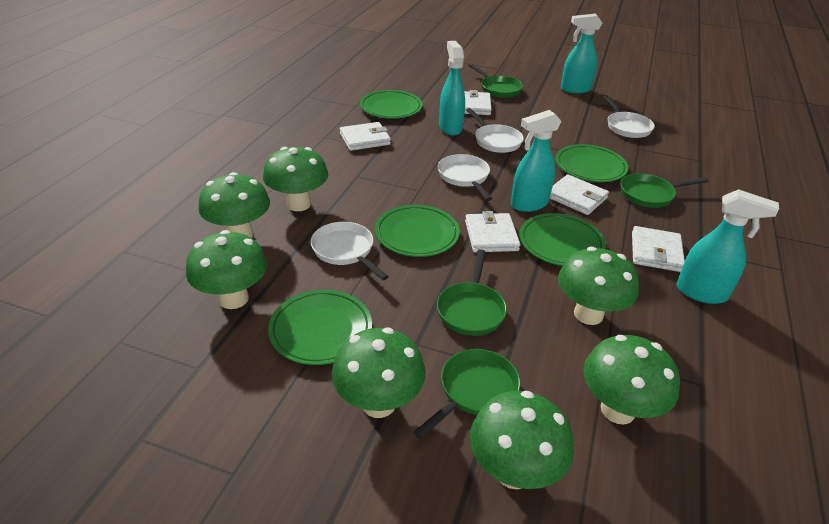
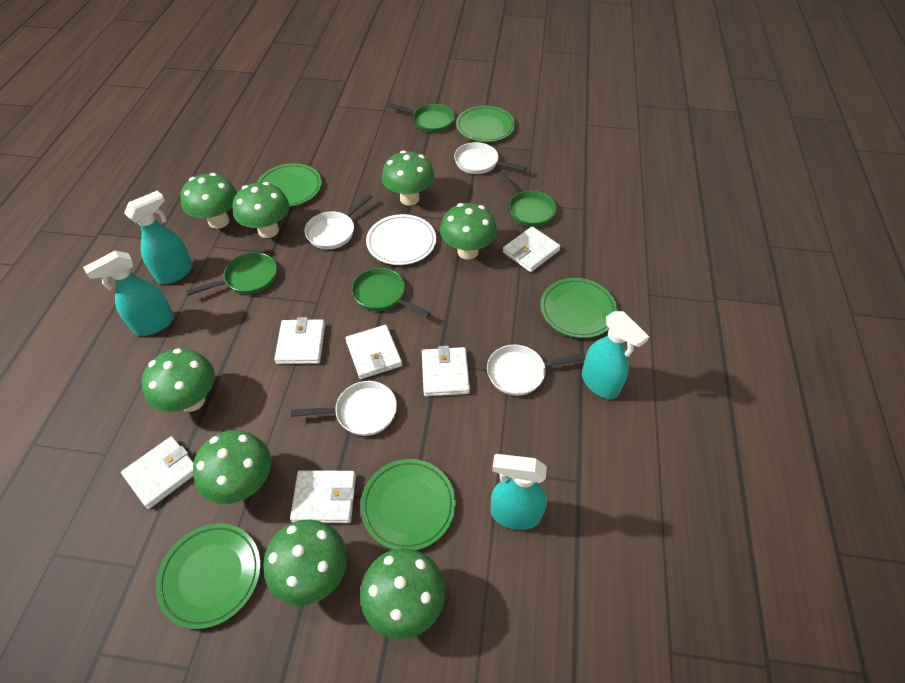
green mushroom: [186,230,267,309] [198,172,270,238] [263,147,328,211] [332,328,426,418] [470,391,574,489] [558,247,639,325] [583,335,680,424] = 7 -> [142,348,215,412] [181,173,237,229] [193,430,271,504] [233,182,289,238] [263,520,347,606] [360,548,445,639] [382,150,435,206] [440,203,497,260] = 8
white plate: none = 0 -> [366,214,436,265] = 1
white wallet: [340,122,391,151] [464,90,492,115] [465,211,520,252] [550,174,609,215] [632,226,685,272] = 5 -> [121,436,194,509] [274,317,325,364] [290,470,356,523] [346,325,402,379] [422,346,470,396] [503,226,560,272] = 6

